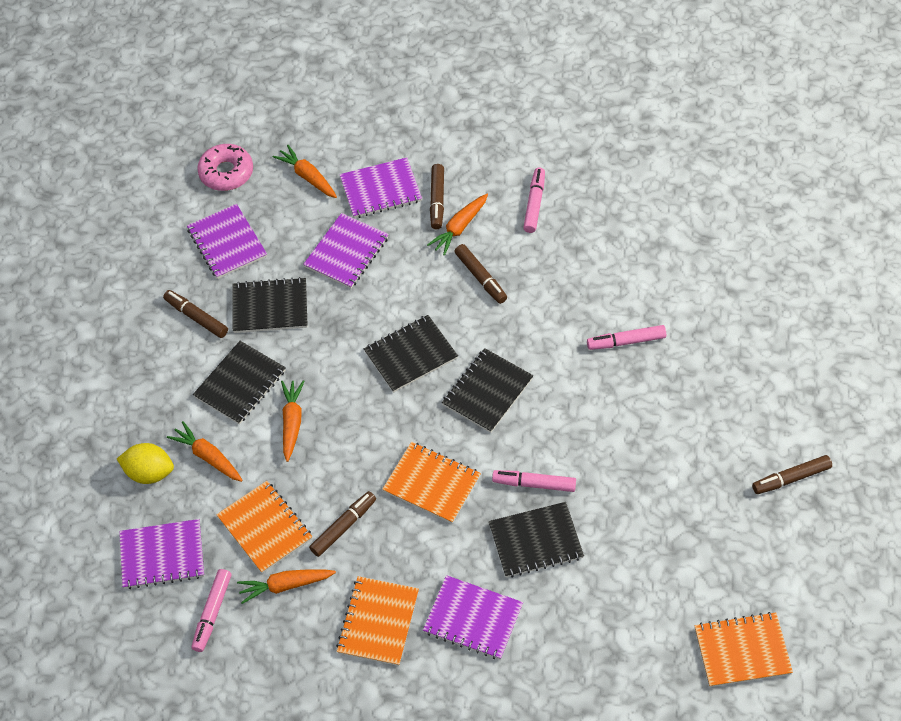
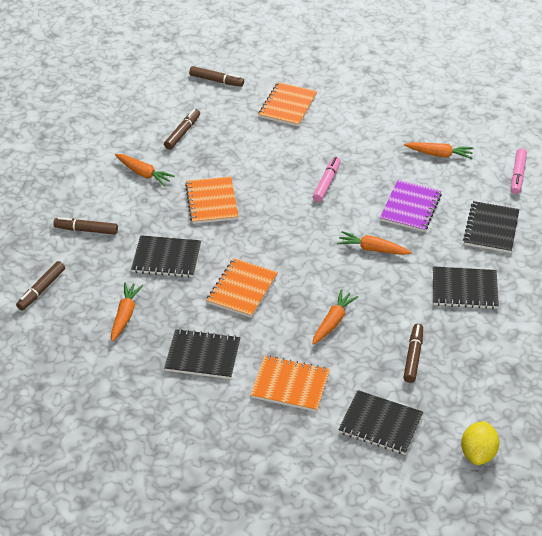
pink donut: [197,144,253,191] = 1 -> none = 0
pink marker: [191,569,232,652] [492,470,576,492] [523,168,545,233] [587,325,666,350] = 4 -> [313,157,341,202] [511,148,527,194] = 2
purple notebook: [119,519,204,589] [187,204,267,279] [303,213,389,289] [339,157,422,218] [423,575,523,660] = 5 -> [380,180,442,232] = 1

